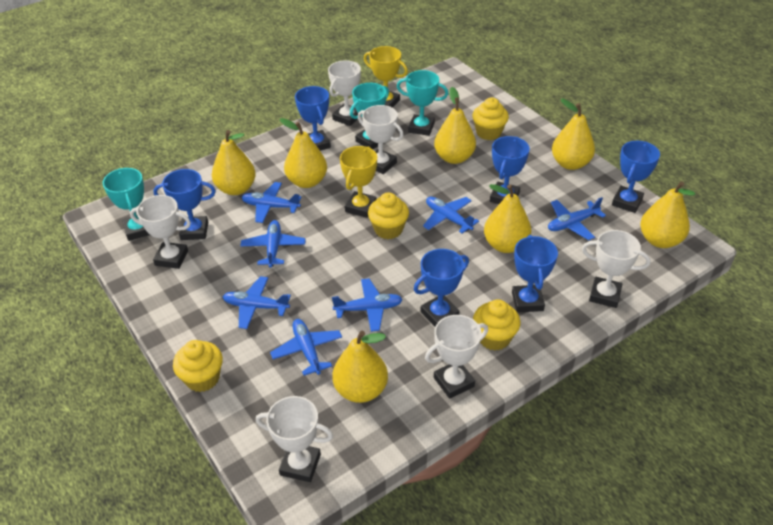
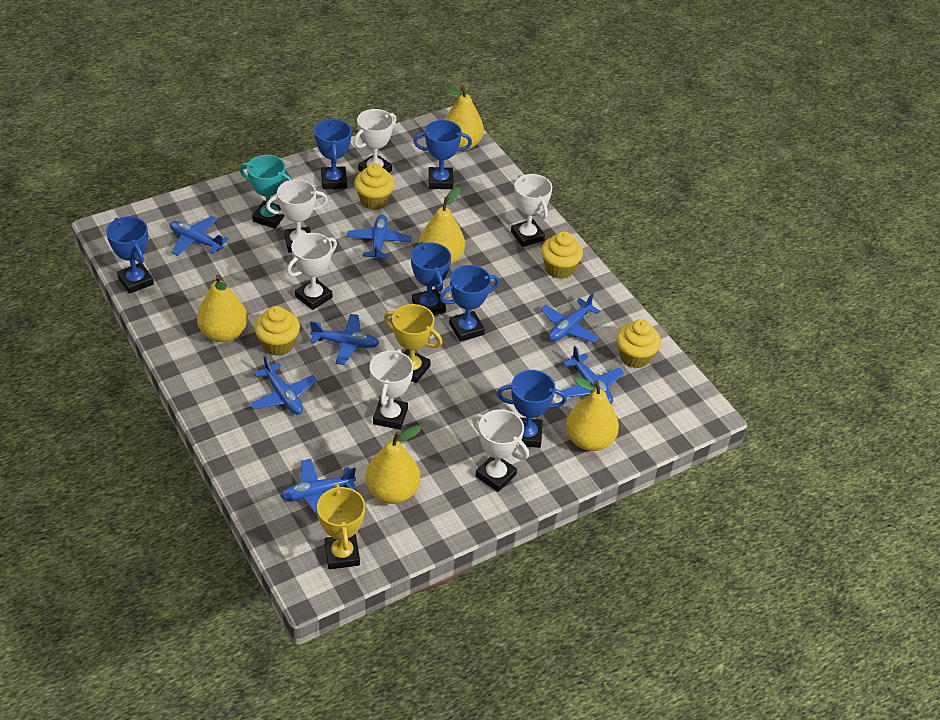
turquoise trophy: [103,168,150,241] [350,83,389,149] [397,70,448,136] = 3 -> [239,155,292,229] = 1
yellow pear: [212,130,256,195] [280,118,327,188] [332,331,388,403] [434,87,476,164] [484,184,531,253] [552,99,595,170] [640,181,696,248] = 7 -> [197,274,248,342] [365,425,421,504] [419,187,465,265] [444,85,484,151] [566,377,619,451] = 5

